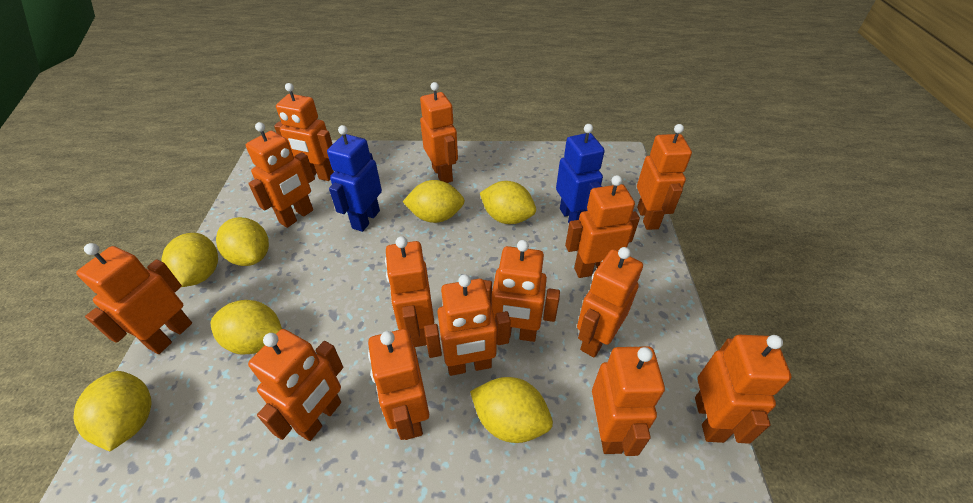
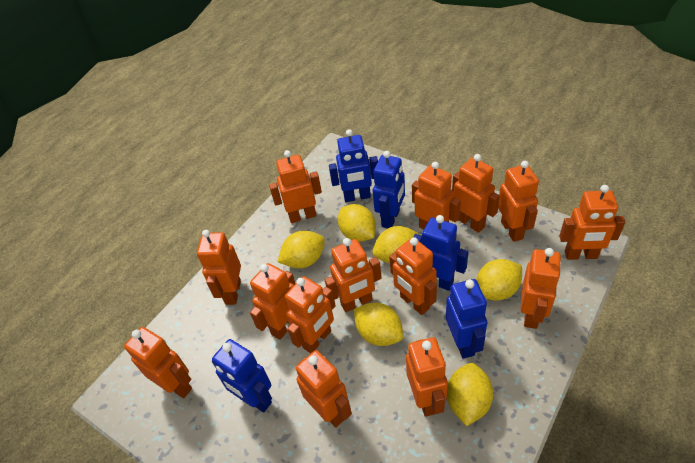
blue robot: [327,125,382,232] [556,124,605,223] = 2 -> [212,339,272,412] [329,129,378,202] [373,151,405,228] [414,215,468,291] [446,279,488,359] = 5
yellow lemon: [74,371,152,451] [161,233,218,287] [211,300,282,355] [216,217,269,266] [403,180,465,223] [470,377,553,443] [480,181,536,224] = 7 -> [277,231,325,268] [338,204,376,242] [354,302,403,346] [372,226,422,263] [447,363,493,426] [476,259,522,301] = 6

